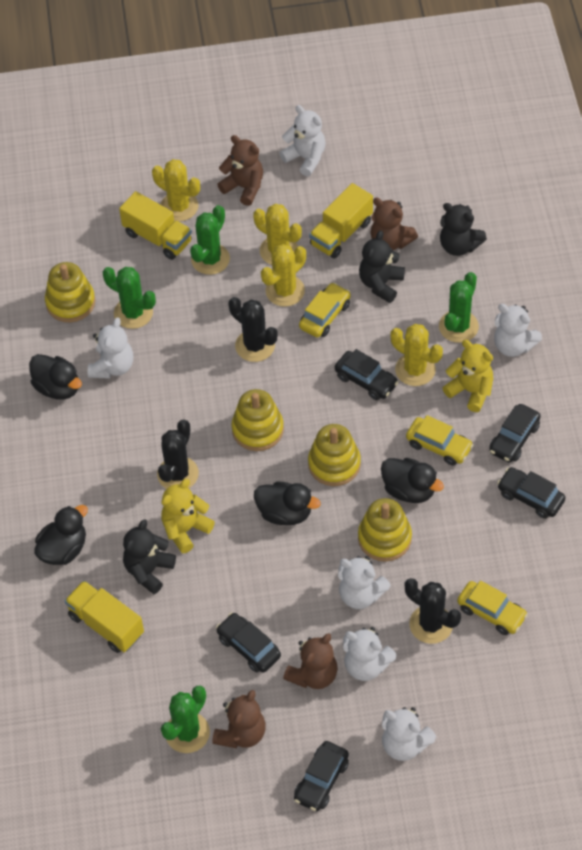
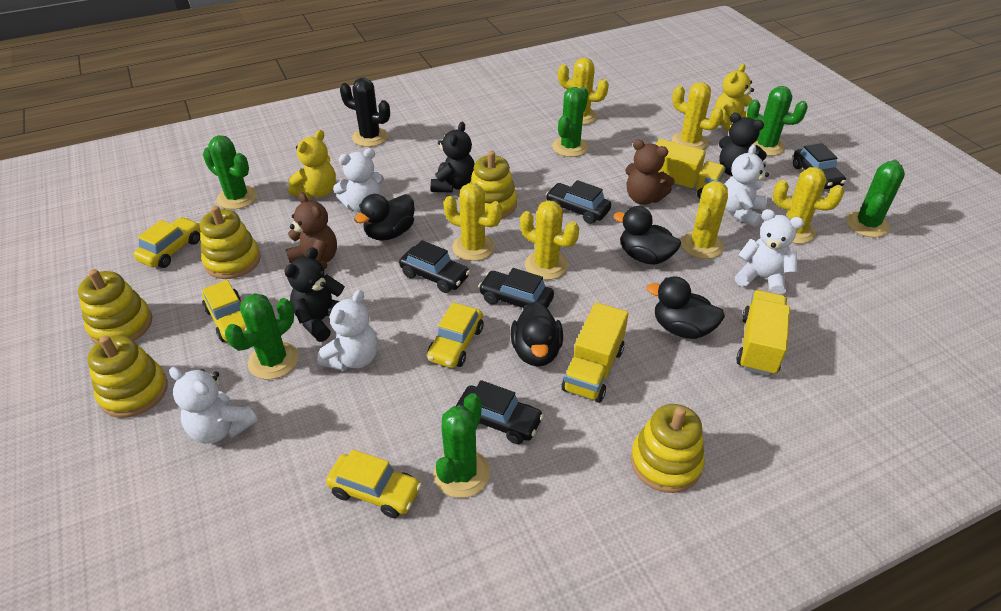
black cactus: [157,419,199,489] [229,297,278,362] [405,578,461,644] = 3 -> [340,78,390,147] = 1
brown teddy bear: [212,690,266,748] [217,135,263,206] [283,633,338,689] [371,197,418,250] = 4 -> [286,192,337,269] [625,139,675,205] = 2
green cactus: [103,267,156,329] [161,686,210,753] [190,205,230,275] [439,272,479,343] = 4 -> [203,135,257,210] [225,293,299,379] [433,393,490,498] [552,87,589,157] [747,86,808,156] [846,160,905,237] = 6
white teddy bear: [88,317,133,379] [279,105,326,177] [338,556,391,609] [343,627,397,681] [382,707,436,761] [494,304,542,357] = 6 -> [169,367,258,444] [317,290,378,371] [333,148,384,213] [725,144,769,227] [735,209,804,295] = 5
yellow cactus: [152,159,200,221] [253,204,302,265] [261,244,306,307] [391,324,443,386] = 4 -> [443,183,502,261] [520,200,579,280] [558,58,609,125] [672,82,723,150] [681,181,728,259] [773,167,844,244] = 6
yellow car: [299,283,351,338] [406,415,473,466] [457,580,528,635] = 3 -> [133,217,201,268] [202,280,247,342] [326,449,422,518] [427,302,483,368] = 4
yellow stacking toy: [45,262,95,322] [231,389,284,451] [308,424,361,486] [358,498,412,562] = 4 -> [78,269,152,343] [87,335,168,418] [200,206,261,279] [470,151,517,218] [631,404,705,493] = 5

